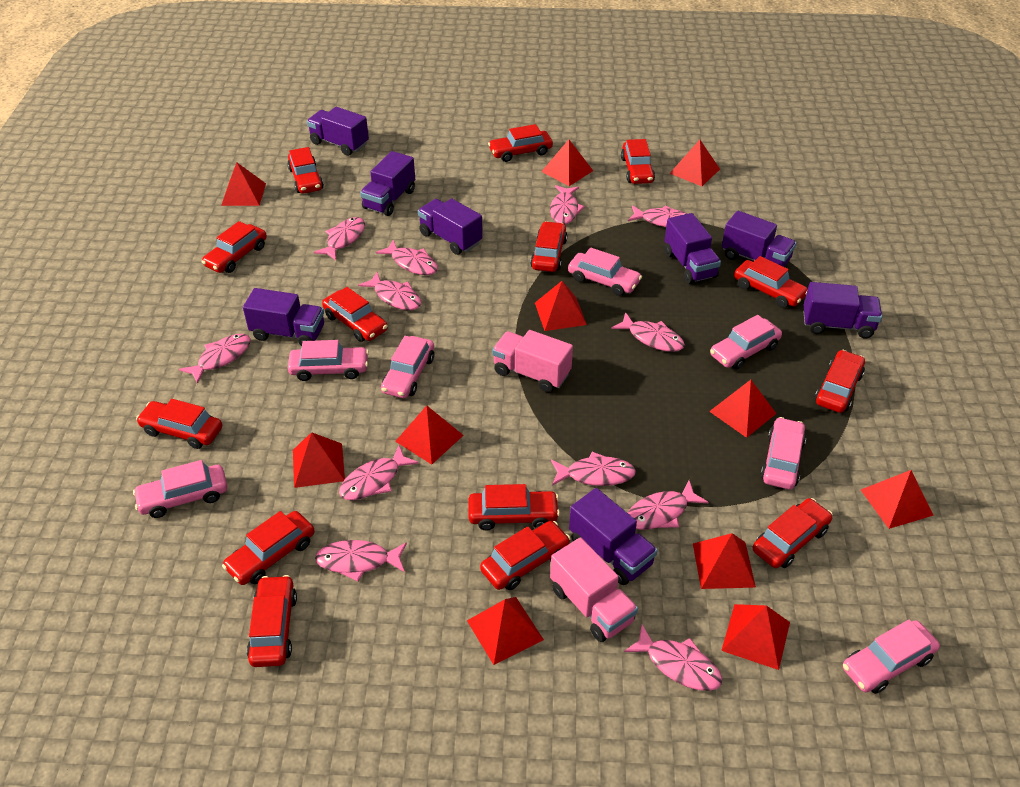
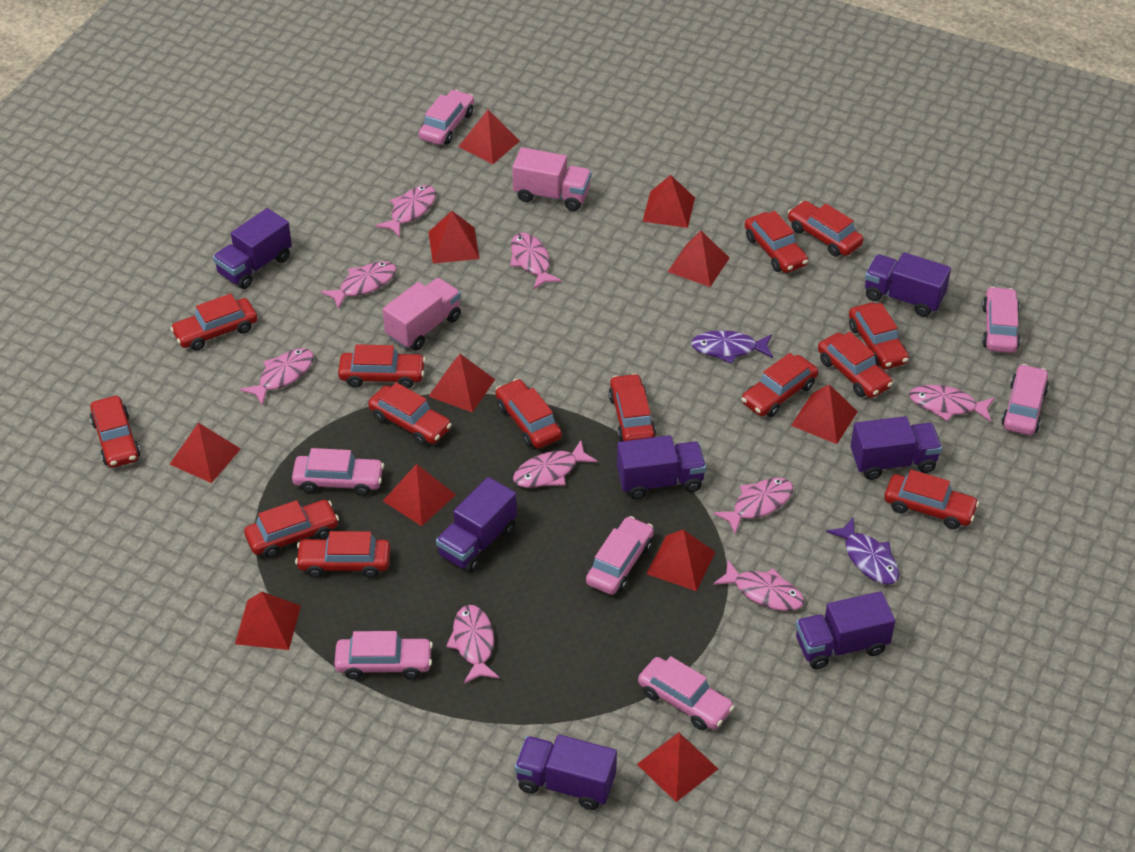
pink fish: [179,334,251,384] [314,217,365,260] [315,540,407,582] [339,445,419,500] [358,272,421,310] [376,240,438,275] [550,185,585,224] [551,452,636,486] [611,312,685,352] [624,625,722,691] [627,481,709,530] [628,205,688,227] = 12 -> [240,348,314,406] [321,261,396,309] [375,185,436,237] [446,605,500,684] [510,233,562,289] [513,440,598,488] [713,477,793,534] [713,560,804,611] [909,385,995,422] = 9
purple fish: none = 0 -> [691,330,773,364] [826,518,900,585] = 2
purple truck: [243,288,324,346] [307,107,369,156] [360,151,415,216] [418,199,483,255] [569,488,658,585] [664,213,721,284] [722,211,796,267] [804,282,882,339] = 8 -> [213,208,292,289] [436,477,517,573] [515,735,617,810] [617,435,706,499] [796,591,895,669] [851,416,942,480] [865,252,951,317] = 7

